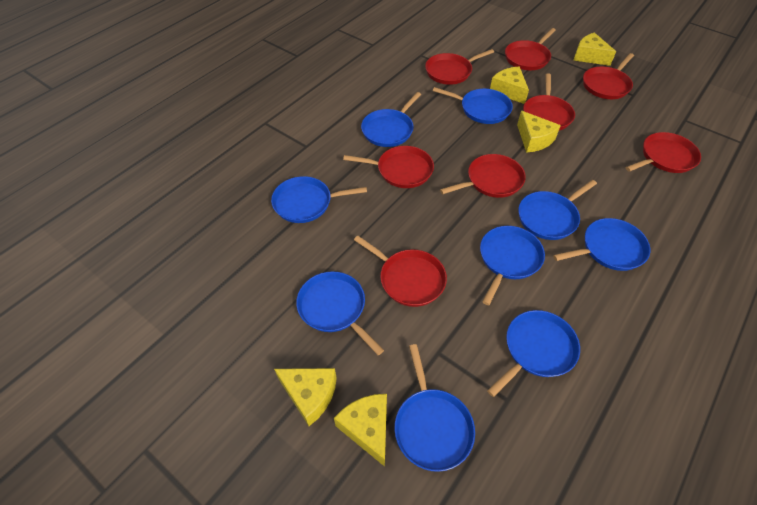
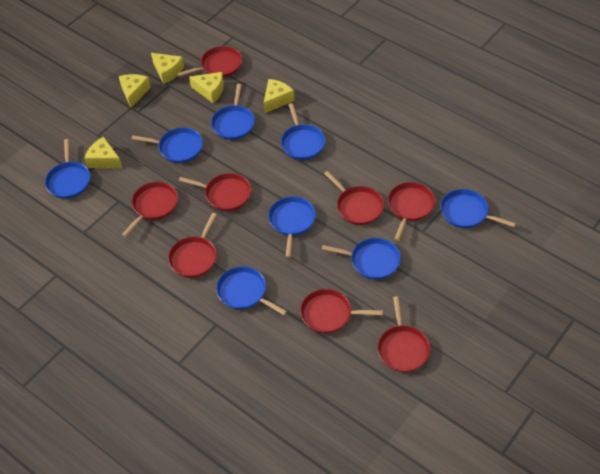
blue pan: [271,176,367,223] [296,271,384,355] [361,92,421,147] [394,344,475,472] [433,87,513,124] [480,226,545,305] [487,310,580,397] [518,180,597,240] [553,218,650,271] = 9 -> [45,139,90,199] [132,127,203,163] [211,84,255,140] [216,266,287,315] [268,196,316,258] [281,103,325,160] [322,238,401,280] [440,189,516,228] = 8

